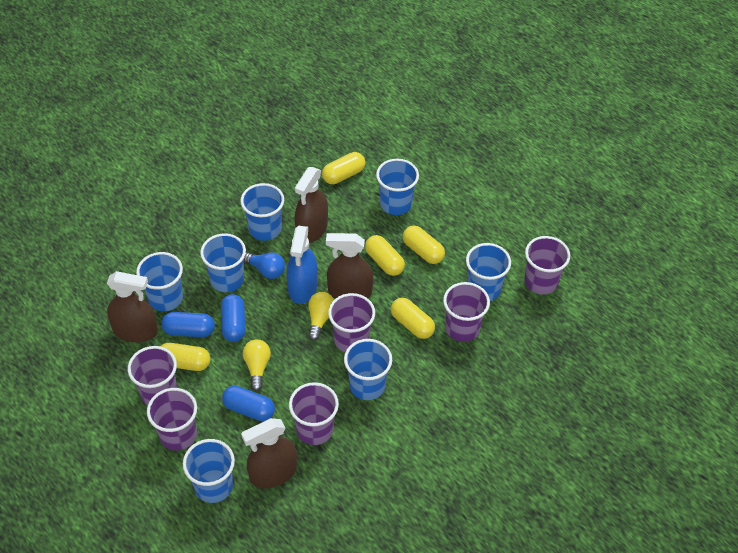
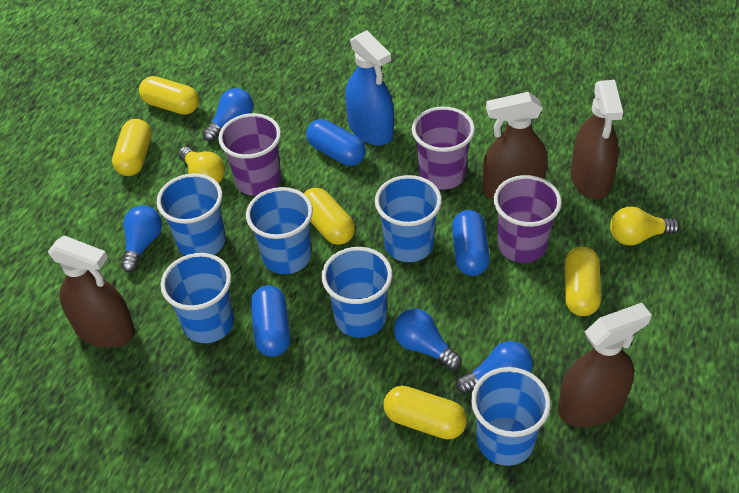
blue cup: [136,252,183,311] [183,439,235,503] [200,233,246,292] [241,183,284,241] [344,339,392,400] [376,159,419,215] [466,243,511,301] = 7 -> [157,173,226,256] [160,253,234,343] [246,187,313,274] [322,247,392,338] [375,175,442,262] [471,367,551,466] = 6
blue light bulb: [243,252,285,279] = 1 -> [121,205,162,272] [203,88,253,142] [394,309,462,370] [456,341,533,394] = 4
purple cup: [128,346,177,405] [147,388,197,451] [289,382,339,445] [328,293,375,352] [443,282,490,342] [524,236,570,295] = 6 -> [218,113,281,196] [412,106,475,190] [494,175,562,263] = 3

